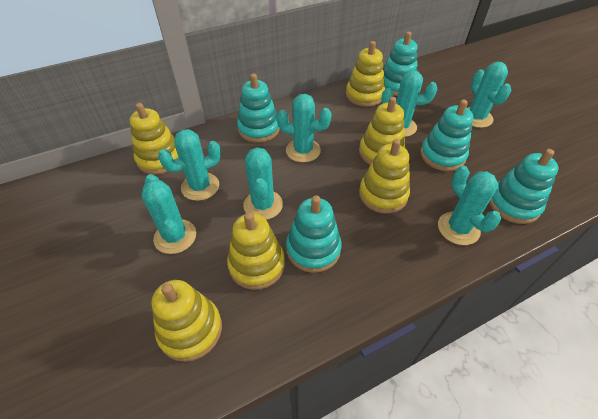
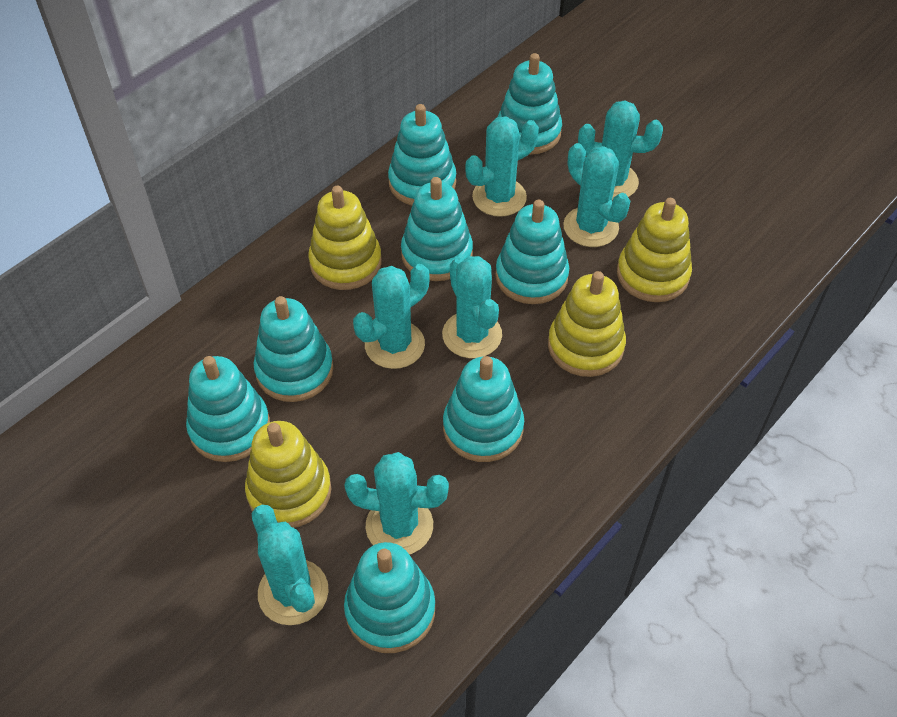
turquoise stacking toy: [237,73,280,143] [286,195,342,273] [383,31,417,96] [420,100,473,171] [489,149,559,224] = 5 -> [186,356,270,462] [254,296,334,402] [344,542,435,653] [388,104,456,206] [401,177,473,281] [443,356,524,462] [495,200,569,304] [498,53,562,155] = 8
yellow stacking toy: [130,103,179,175] [152,280,222,362] [227,212,285,290] [346,41,385,107] [359,97,405,165] [359,139,410,214] = 6 -> [245,421,331,528] [308,186,382,290] [548,271,626,377] [617,198,692,302] = 4

